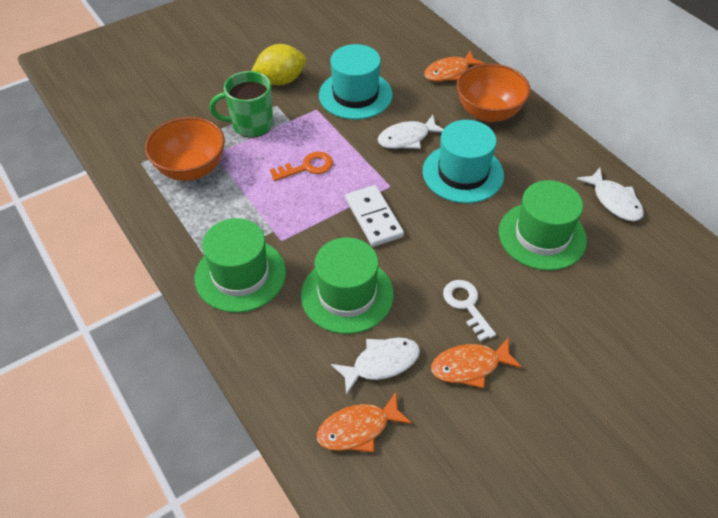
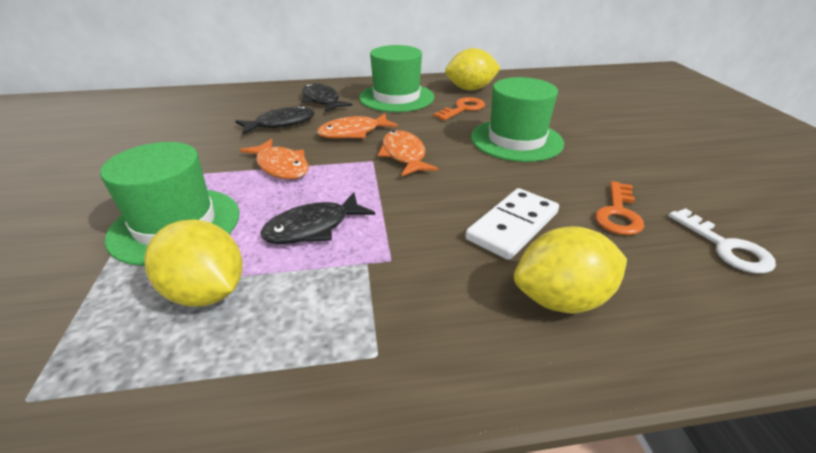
black fish: none = 0 -> [235,106,315,135] [260,192,375,244] [302,83,352,112] = 3
green mug: [210,71,273,138] = 1 -> none = 0
orange bowl: [145,117,225,181] [457,63,530,122] = 2 -> none = 0
orange key: [270,152,333,181] = 1 -> [434,97,485,120] [595,181,644,235] = 2
turquoise hat: [319,44,393,120] [423,120,504,203] = 2 -> none = 0
white fish: [331,338,420,395] [377,115,444,149] [577,168,644,221] = 3 -> none = 0
yellow lemon: [251,44,306,85] = 1 -> [144,219,243,307] [445,48,501,91] [514,226,627,313] = 3

